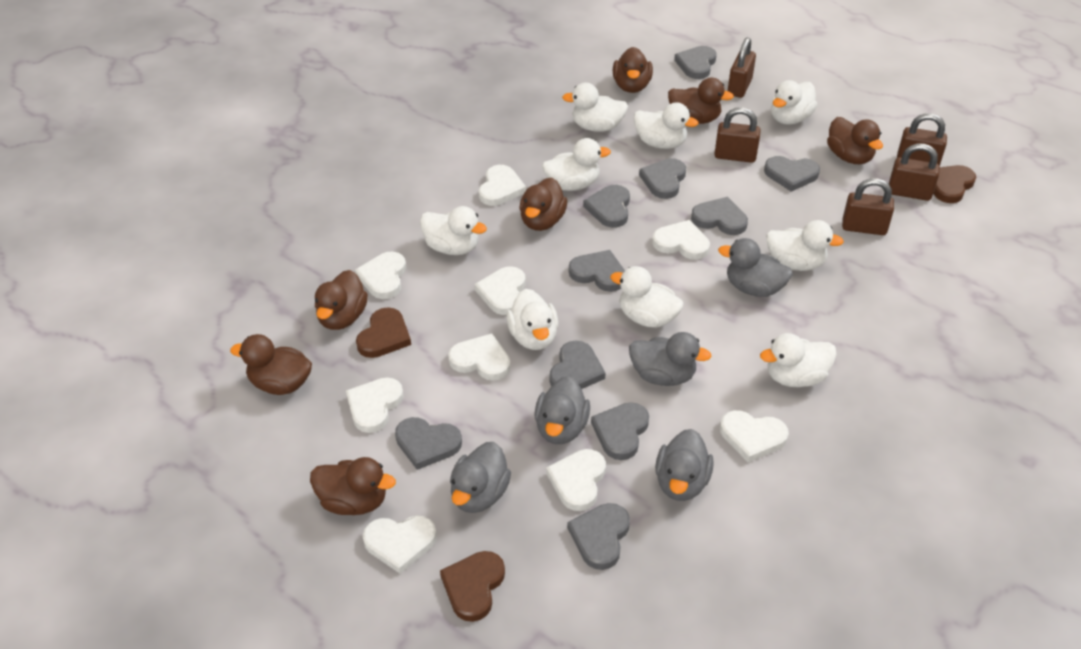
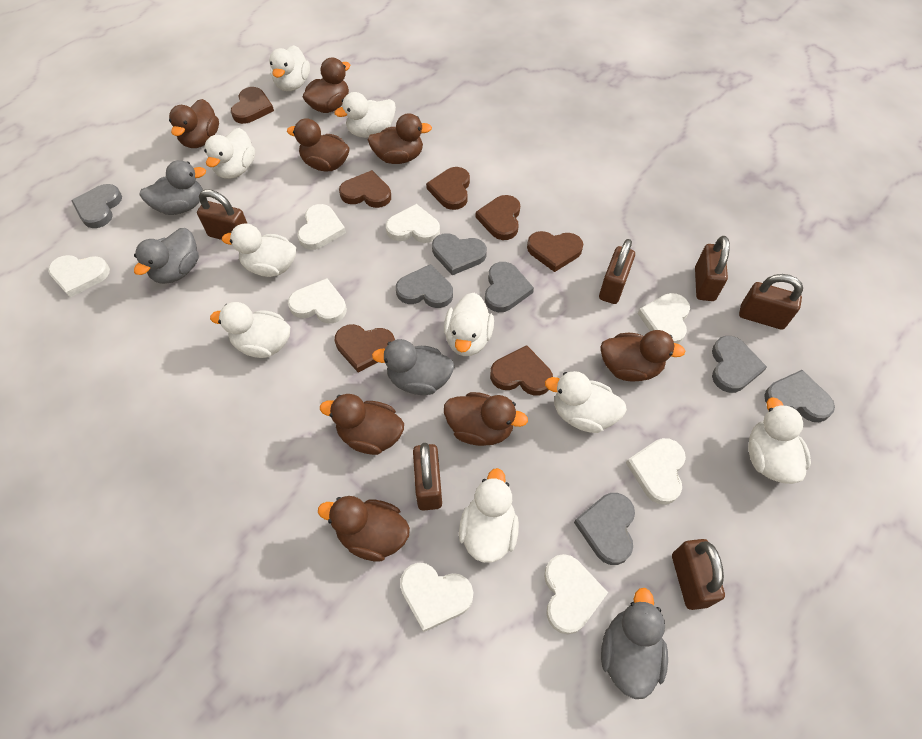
brown duck: [230,334,312,395] [310,457,396,515] [315,270,368,330] [519,177,567,231] [613,47,653,93] [668,77,734,124] [827,117,883,164] = 7 -> [169,99,219,148] [287,118,350,171] [303,57,350,113] [318,496,410,562] [320,394,404,455] [368,113,432,164] [444,392,528,446] [601,330,686,382] = 8
brown heart: [356,307,411,358] [440,551,505,622] [933,165,976,203] = 3 -> [231,87,274,124] [335,324,395,373] [339,170,391,208] [426,167,470,210] [476,195,520,240] [490,345,553,396] [527,231,583,272] = 7
brown padlock: [715,107,761,163] [728,38,756,98] [842,178,894,235] [889,144,940,201] [897,113,947,166] = 5 -> [197,189,248,240] [413,443,442,511] [599,239,635,304] [672,539,725,610] [695,236,730,301] [739,274,803,330] = 6
grey duck: [450,442,511,513] [535,376,590,444] [629,332,712,386] [655,429,714,501] [718,238,793,297] = 5 -> [134,228,199,284] [139,160,206,215] [372,339,454,395] [601,588,668,699] = 4
grey heart: [395,417,462,470] [549,340,606,389] [567,503,630,570] [569,250,625,292] [583,185,630,228] [591,402,649,460] [639,158,686,199] [674,46,717,79] [691,197,748,235] [764,156,820,192] = 10 -> [71,184,122,228] [396,264,453,308] [432,233,487,275] [485,262,534,312] [574,493,635,565] [712,336,767,393] [764,370,835,422] = 7
white heart: [346,377,404,433] [355,252,406,299] [362,515,437,574] [448,333,510,381] [475,266,526,315] [479,165,526,206] [546,449,606,511] [652,220,710,260] [720,410,789,462] = 9 -> [48,255,110,297] [288,278,347,323] [297,204,346,250] [386,204,440,243] [400,563,473,632] [544,554,608,634] [626,438,686,505] [638,293,690,344] = 8

